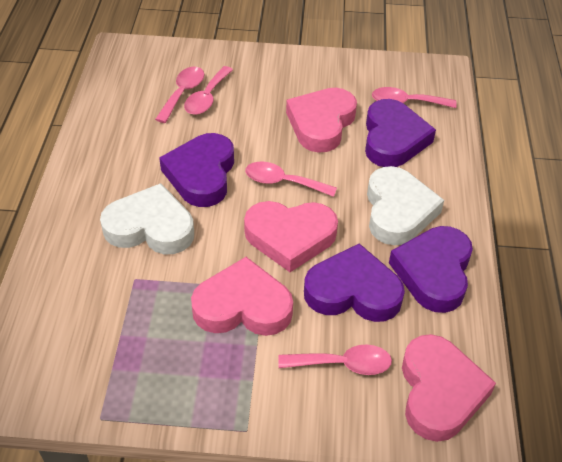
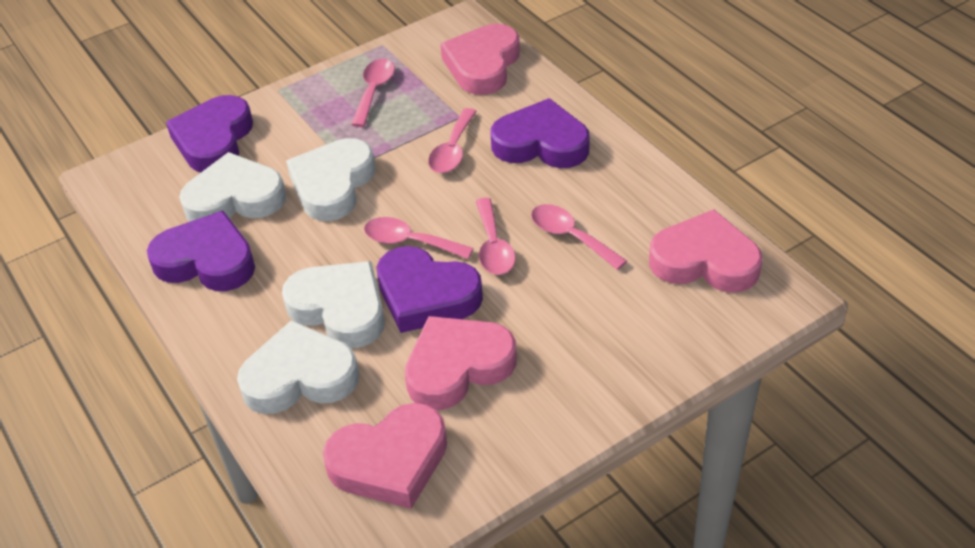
white heart: [100,183,194,254] [367,166,444,245] = 2 -> [179,152,286,222] [237,320,359,414] [282,261,385,348] [286,138,376,221] = 4

